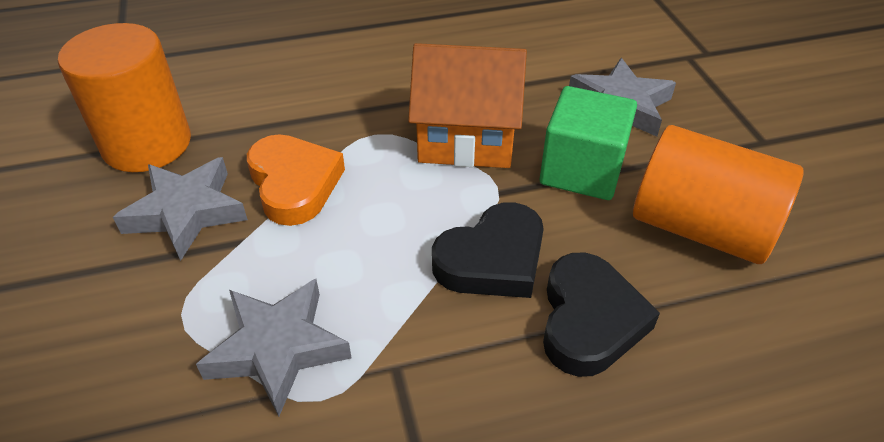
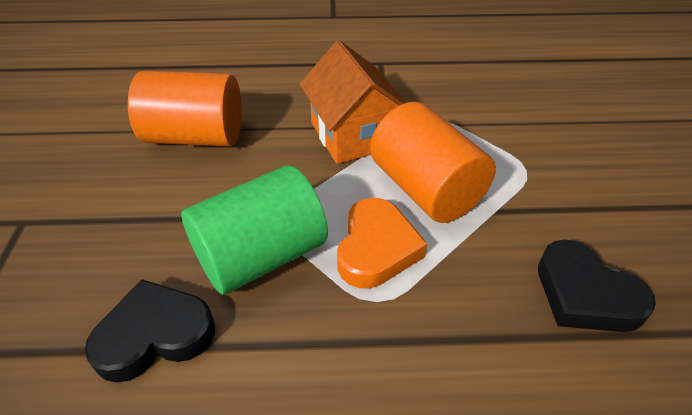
green cube: [540,86,637,200] = 1 -> none = 0
green cylinder: none = 0 -> [181,166,328,295] = 1
grey star: [113,157,248,261] [196,279,352,416] [569,58,676,137] = 3 -> none = 0

